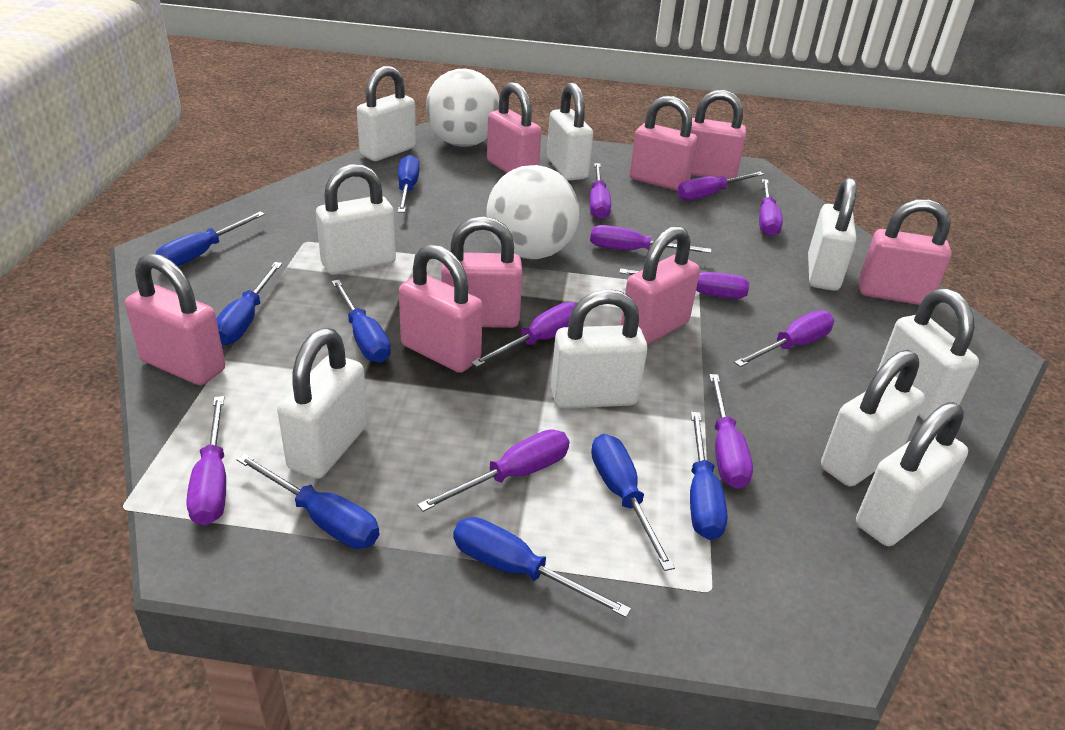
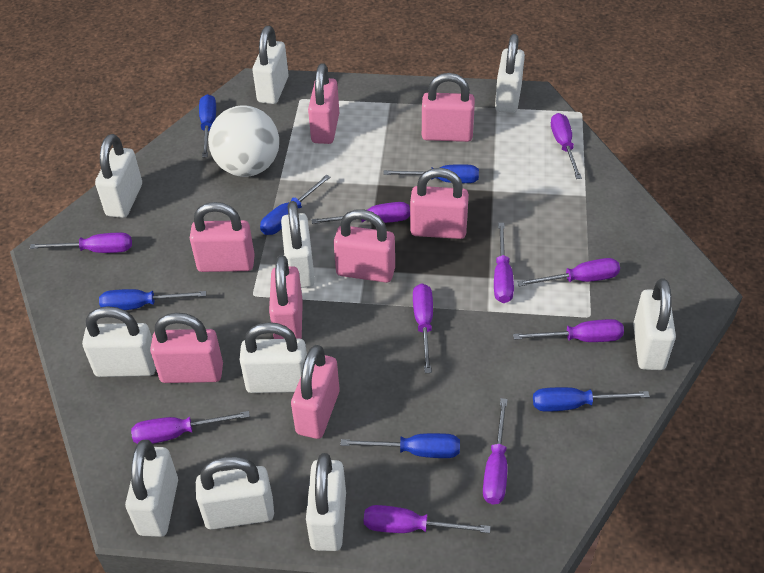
blue screwdriver: [156,212,265,266] [216,262,282,345] [236,454,379,549] [331,280,391,363] [398,155,420,213] [453,517,631,618] [591,434,675,571] [690,412,728,540] = 8 -> [99,289,206,310] [199,94,216,158] [260,175,331,235] [340,433,460,458] [383,164,479,183] [533,387,650,412] = 6
white ball: [426,68,499,147] [486,165,579,259] = 2 -> [208,105,279,177] = 1
white padlock: [277,328,368,479] [316,164,396,275] [357,66,416,161] [547,83,593,181] [551,289,648,409] [808,178,856,291] [821,350,925,486] [856,402,968,546] [877,289,979,421] = 9 -> [82,306,156,377] [95,134,142,218] [125,440,178,537] [196,456,274,530] [239,322,307,393] [253,26,289,104] [281,201,315,288] [306,453,346,551] [495,34,525,113] [633,278,676,370] = 10

